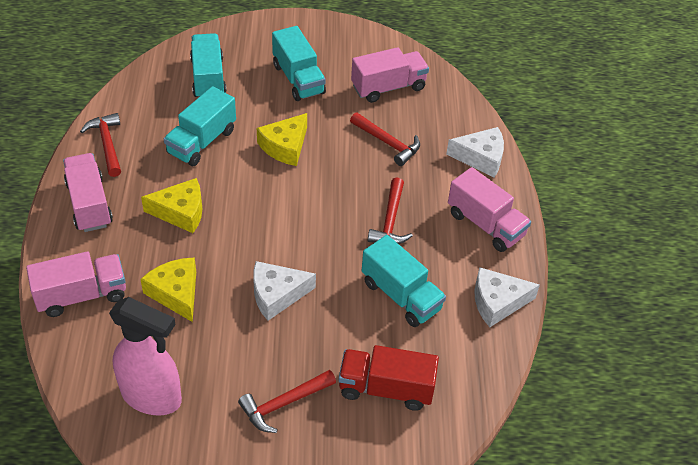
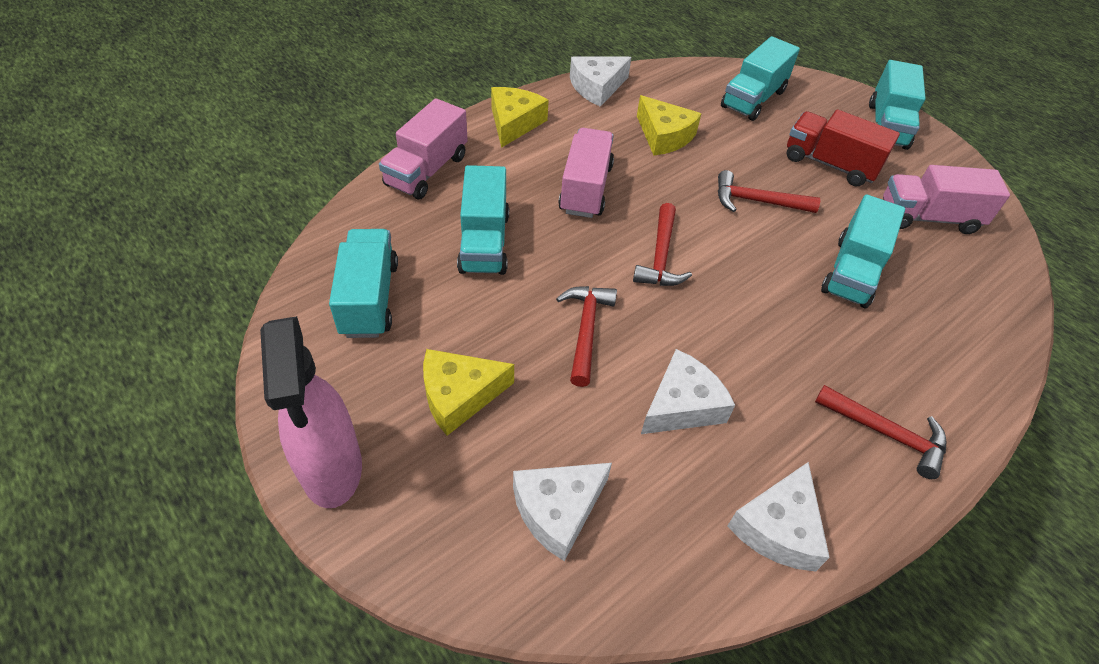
pink truck: [26,251,126,317] [63,153,113,232] [351,47,429,103] [448,167,531,252] = 4 -> [379,98,468,199] [558,128,614,218] [883,165,1010,234] = 3
turquoise truck: [164,86,236,166] [190,33,227,97] [272,26,326,101] [362,235,446,327] = 4 -> [329,229,398,338] [457,165,509,275] [721,36,800,121] [821,194,905,308] [869,60,926,150] = 5
white cheese: [253,261,316,321] [446,127,504,178] [474,267,540,327] = 3 -> [513,463,612,561] [570,56,631,107] [641,349,735,434] [727,462,830,572] = 4

